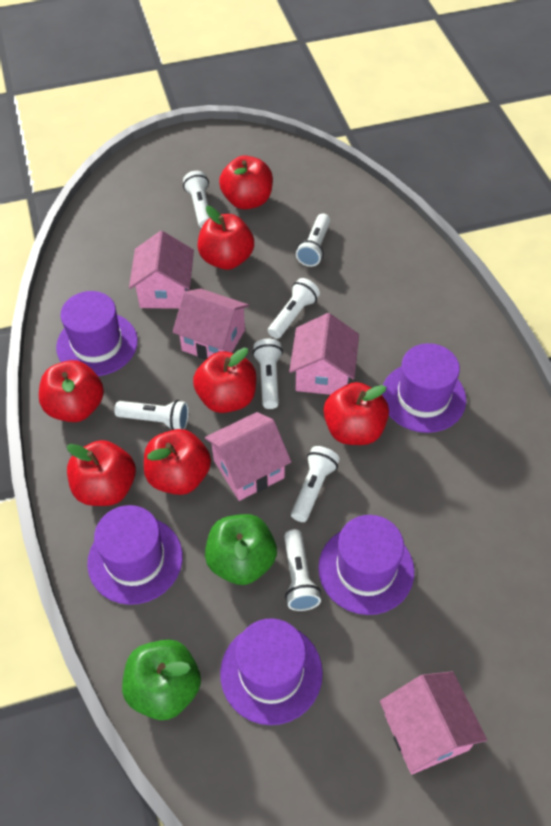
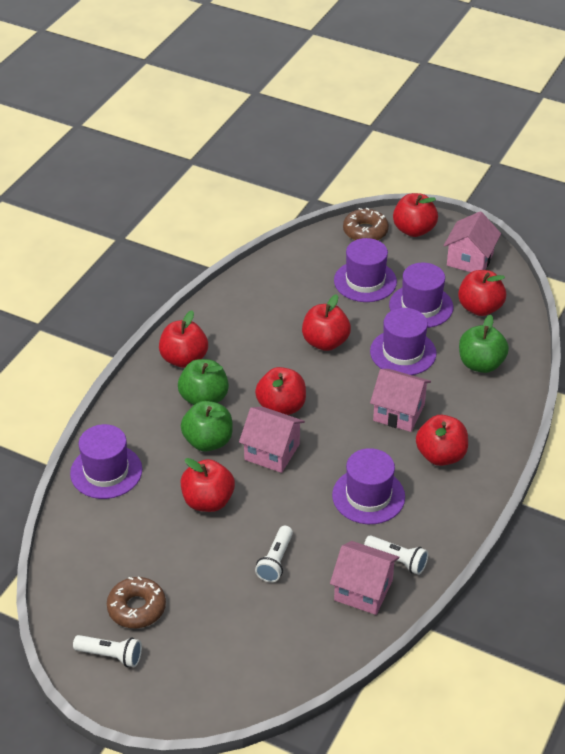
brown donut: none = 0 -> [107,576,166,628] [343,208,389,240] = 2
green apple: [122,639,201,720] [205,514,277,585] = 2 -> [178,359,229,405] [181,401,233,452] [459,315,509,373] = 3
pink house: [129,231,194,309] [173,288,249,360] [205,412,291,501] [289,313,359,395] [380,671,487,774] = 5 -> [239,407,305,473] [330,541,399,615] [370,369,431,432] [444,211,501,272] = 4
white flashlight: [114,400,189,430] [183,171,210,228] [252,339,283,409] [268,278,320,339] [284,529,321,611] [291,446,340,522] [296,213,330,267] = 7 -> [73,635,142,667] [255,526,293,582] [364,535,428,575] = 3

